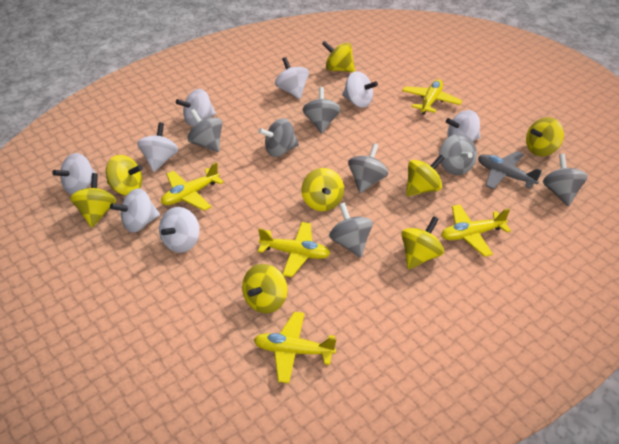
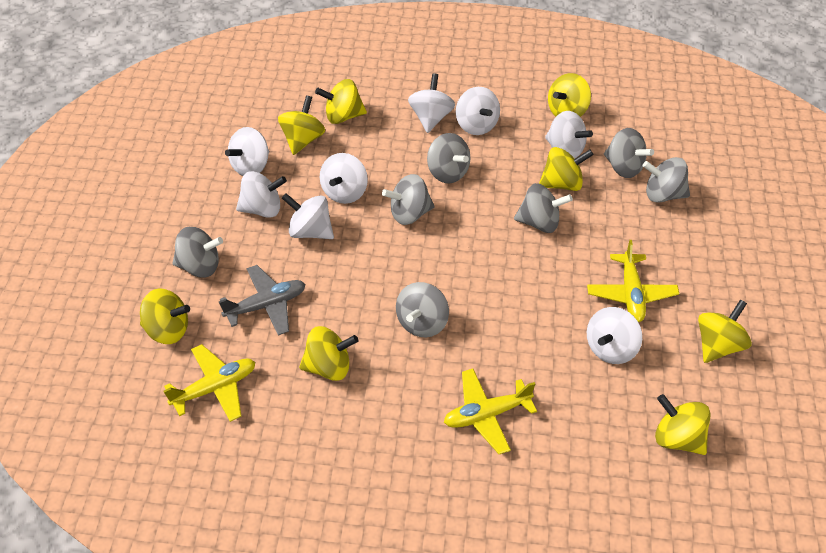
yellow plane: [161,162,224,211] [254,312,337,383] [258,222,330,277] [402,79,462,115] [441,204,511,257] = 5 -> [163,344,255,422] [444,369,537,454] [587,240,679,322] = 3

